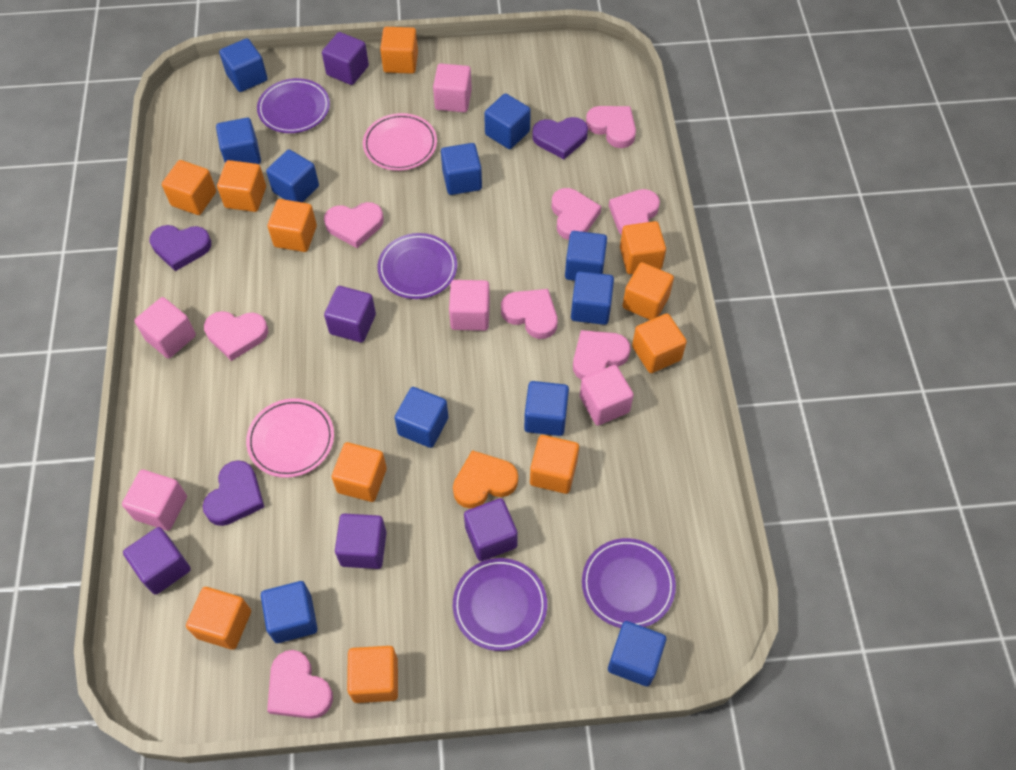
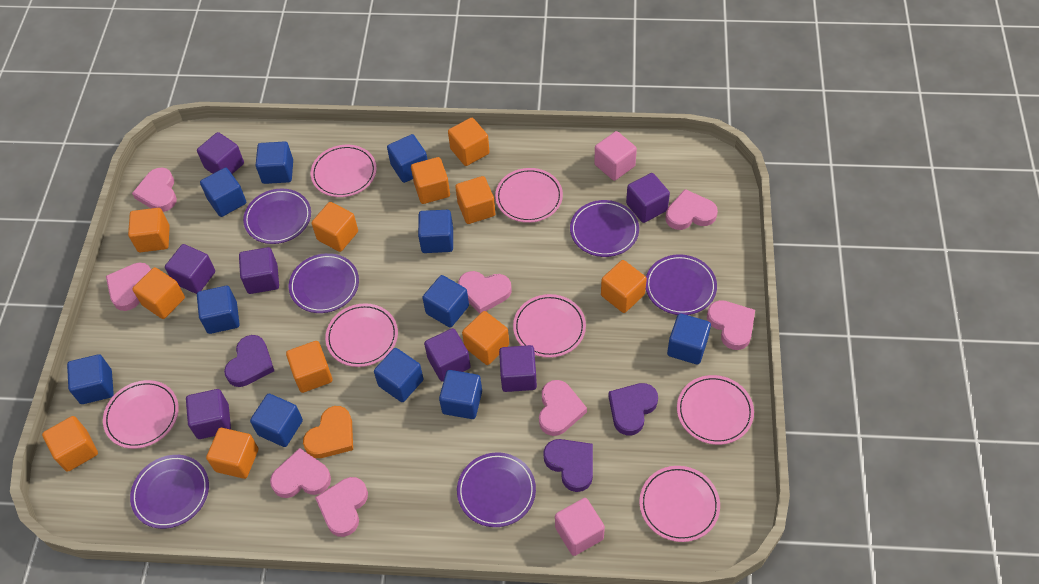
pink cube: [122,469,187,531] [134,297,196,358] [433,64,472,112] [449,280,490,331] [580,365,634,426] = 5 -> [555,498,605,556] [594,131,637,181] = 2
pink plate: [246,398,334,478] [363,113,437,171] = 2 -> [103,380,179,449] [311,145,377,197] [325,303,398,367] [495,168,563,223] [513,294,586,358] [639,466,720,542] [677,375,754,445] = 7
purple cube: [123,527,191,595] [322,32,369,85] [324,286,376,342] [335,513,387,569] [464,498,518,561] = 5 -> [165,244,215,294] [186,389,231,439] [197,132,244,174] [239,247,279,294] [424,328,471,382] [499,345,537,392] [626,173,670,223] = 7
purple plate: [257,78,330,133] [377,233,457,299] [453,558,547,651] [582,538,676,628] = 4 -> [130,455,209,529] [243,189,311,244] [289,253,359,313] [457,452,536,527] [570,200,639,257] [646,254,717,315] = 6

